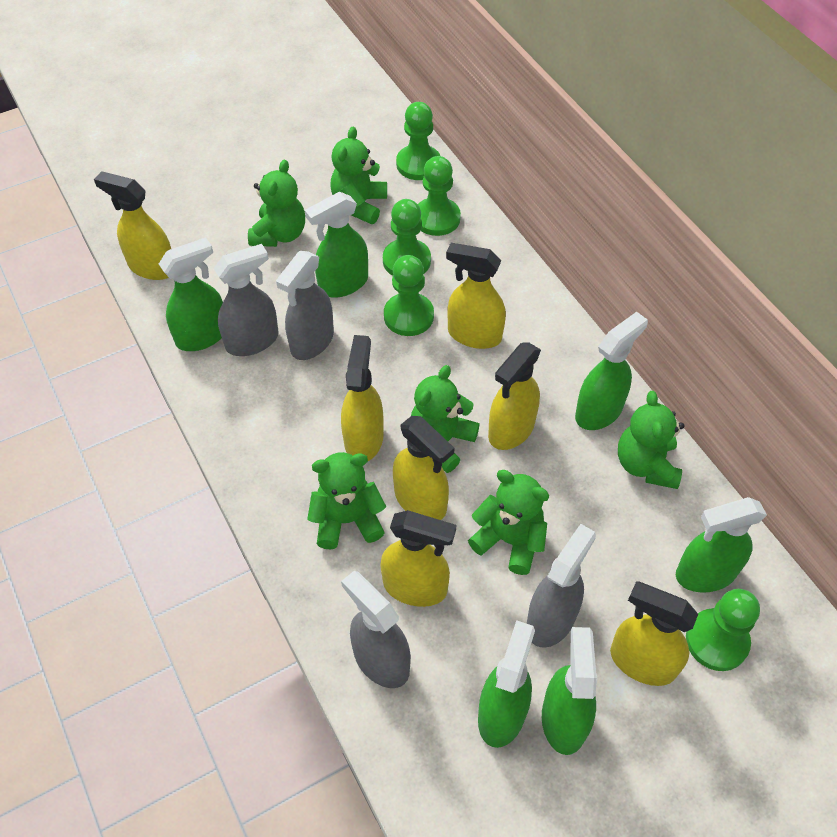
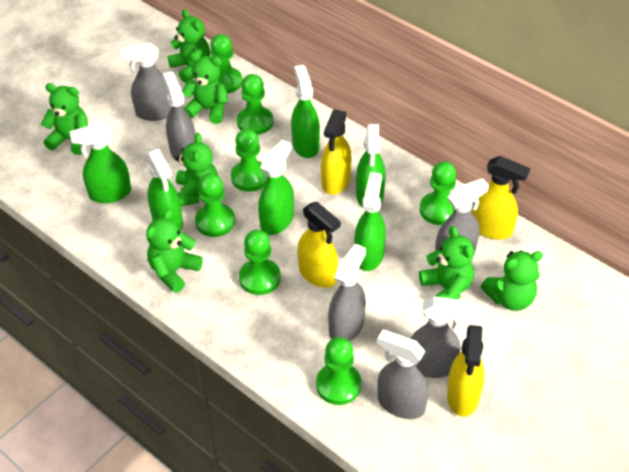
green pawn: [383,199,431,276] [384,255,434,336] [396,102,440,180] [418,156,461,236] [686,589,760,671] = 5 -> [195,173,235,237] [210,34,242,94] [231,129,268,192] [237,74,273,135] [239,230,281,295] [316,337,362,405] [420,161,456,225] = 7
green teddy bear: [248,160,305,247] [307,452,386,549] [330,126,387,224] [411,365,480,473] [468,470,549,575] [618,391,684,489] = 6 -> [41,83,88,155] [146,209,203,293] [168,9,210,83] [176,133,218,206] [182,53,228,124] [419,226,474,299] [481,251,543,311] = 7
grey spray bottle: [214,244,279,356] [276,251,334,360] [341,571,411,688] [527,524,596,648] = 4 -> [121,42,171,121] [162,71,196,162] [328,243,366,341] [377,330,429,419] [410,297,470,378] [435,178,489,264] = 6
yellow spray bottle: [94,171,171,280] [341,335,384,461] [380,510,456,607] [393,416,455,520] [446,243,506,349] [488,343,541,450] [610,581,698,686] = 7 -> [297,202,341,288] [321,109,352,195] [447,325,484,417] [471,156,530,240] = 4

